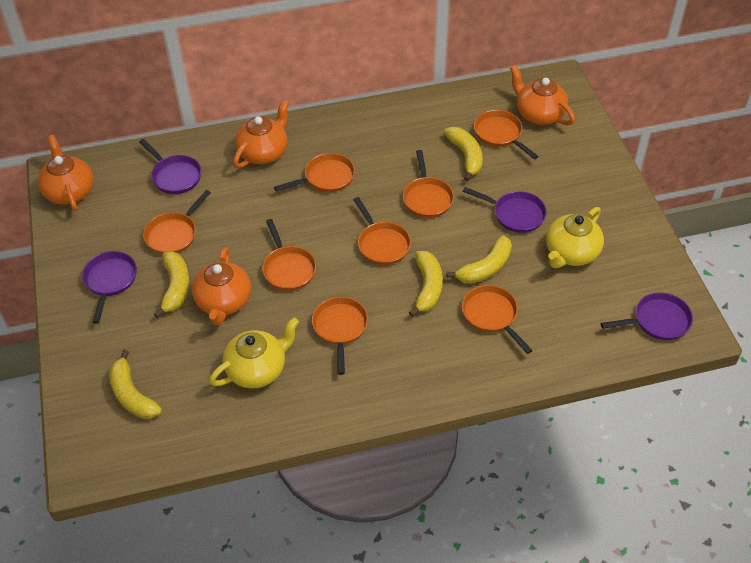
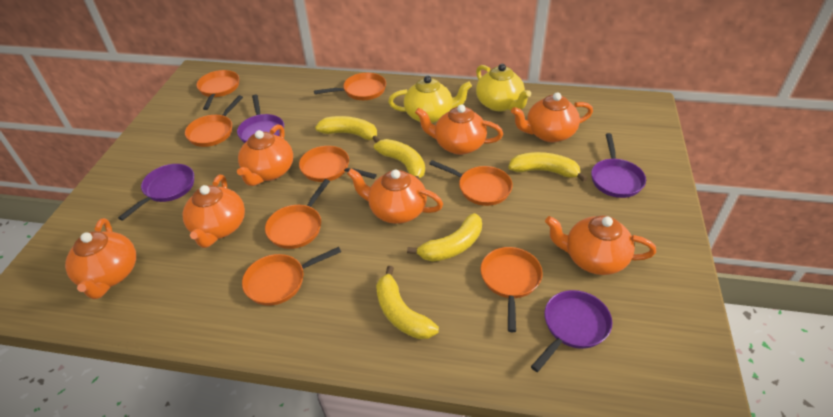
orange teapot: [38,135,94,211] [192,247,251,325] [233,99,289,168] [510,65,575,126] = 4 -> [65,218,136,299] [183,175,245,248] [237,124,293,186] [347,168,443,224] [415,104,503,155] [511,92,593,142] [545,216,656,275] = 7

